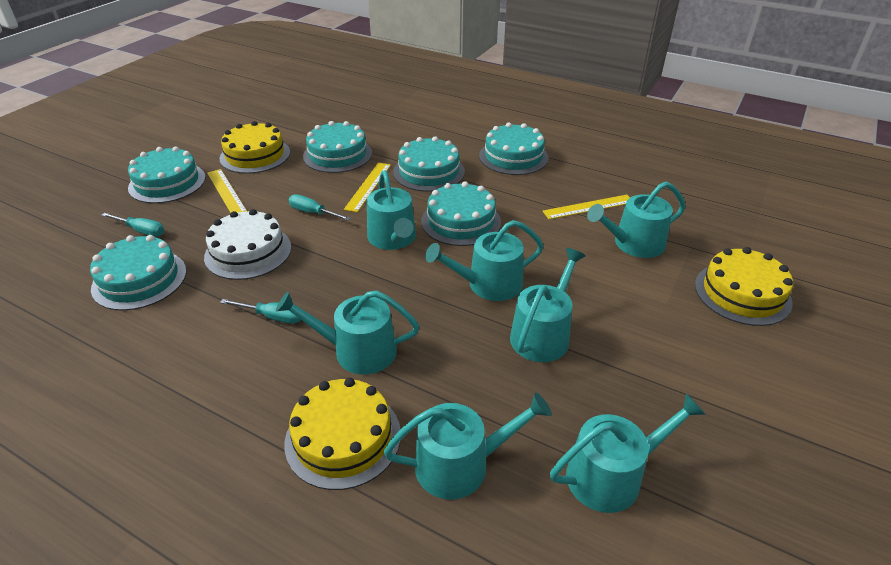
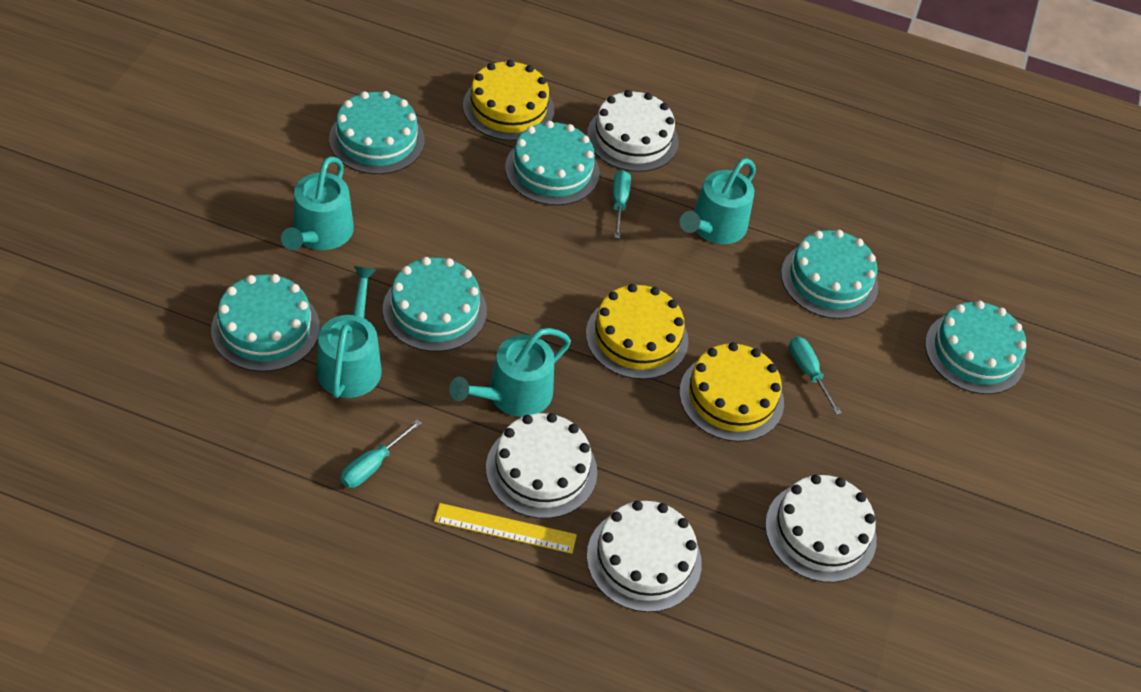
turquoise watering can: [276,290,419,375] [367,170,416,250] [384,392,551,500] [425,220,544,301] [510,248,586,362] [550,393,706,513] [587,182,685,258] = 7 -> [281,157,354,250] [317,266,382,398] [449,328,571,417] [680,158,756,244] = 4
white cake: [204,209,291,280] = 1 -> [486,413,597,519] [587,90,679,172] [587,501,702,612] [765,475,877,583] = 4
yellow ruler: [207,169,247,213] [344,163,391,212] [542,195,630,219] = 3 -> [434,503,577,554] = 1

